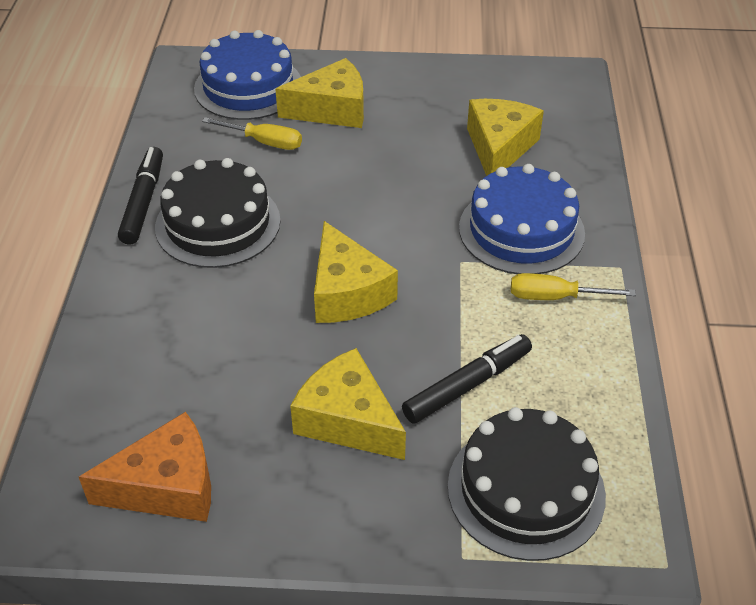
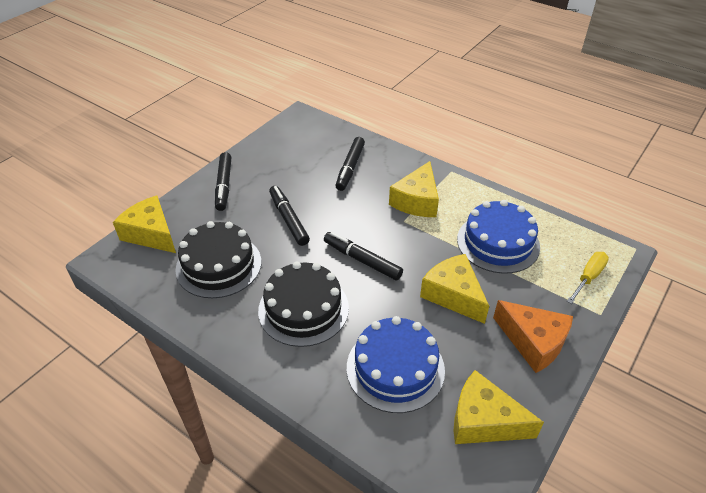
black marker: [118,147,163,245] [402,334,532,424] = 2 -> [215,152,231,211] [269,186,310,246] [324,232,403,281] [335,137,365,191] = 4
yellow screwdriver: [202,117,302,150] [511,273,636,300] = 2 -> [567,252,609,304] = 1

